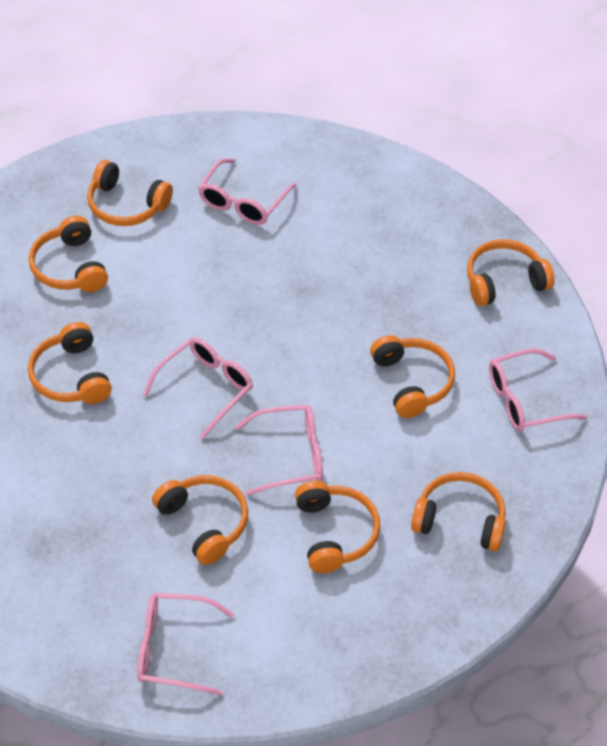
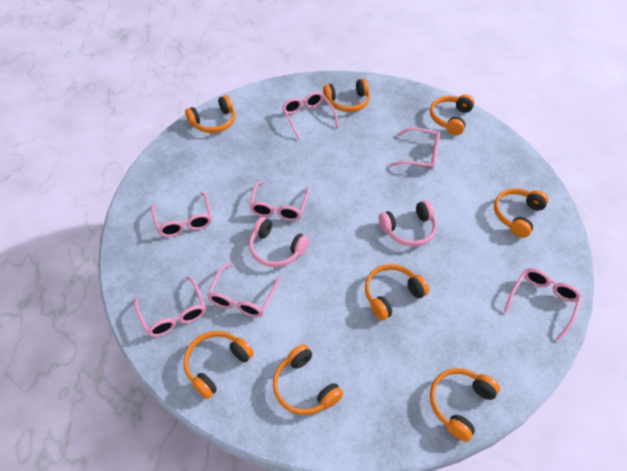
pink glasses: [137,593,234,696] [143,337,253,439] [198,158,297,225] [235,405,323,496] [489,348,587,432] = 5 -> [134,276,206,337] [151,192,212,237] [207,263,280,317] [249,181,309,221] [282,92,339,140] [390,127,440,170] [504,268,582,341] = 7
pink headphones: none = 0 -> [249,217,309,267] [378,200,437,247] = 2

